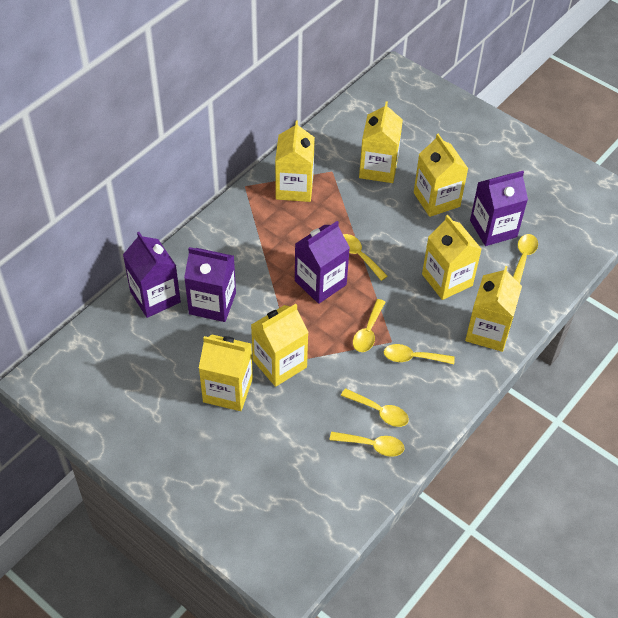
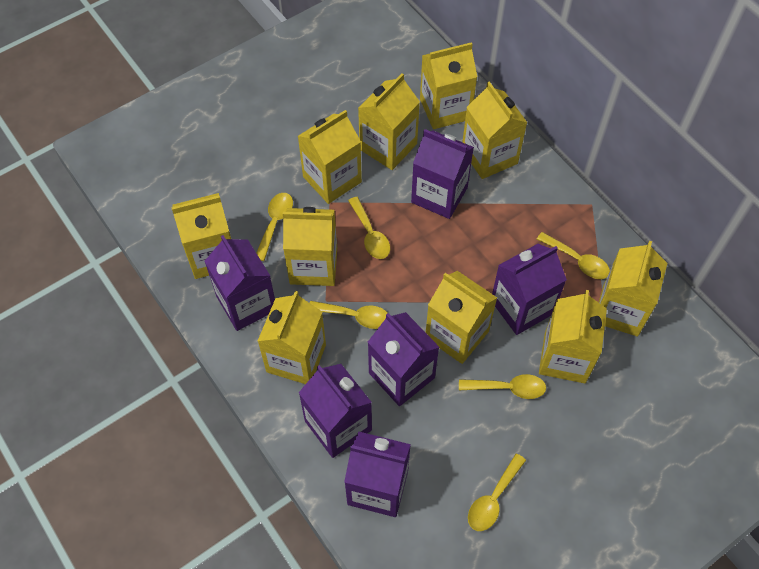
purple carton: [123,232,181,318] [184,247,236,322] [295,221,350,304] [470,171,528,246] = 4 -> [205,235,275,331] [299,364,372,458] [344,432,411,517] [368,312,439,406] [411,129,474,219] [492,244,567,335] = 6
yellow carton: [199,334,253,411] [251,304,309,387] [275,121,315,202] [359,101,403,183] [414,133,468,217] [422,215,481,300] [465,266,522,352] = 7 -> [171,193,232,279] [258,291,326,384] [283,207,337,286] [298,110,362,204] [358,73,420,170] [420,42,477,129] [426,271,497,364] [462,81,527,179] [539,290,607,383] [599,241,667,337] = 10

